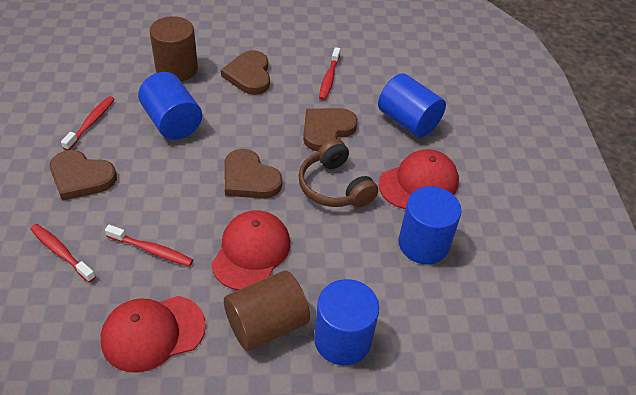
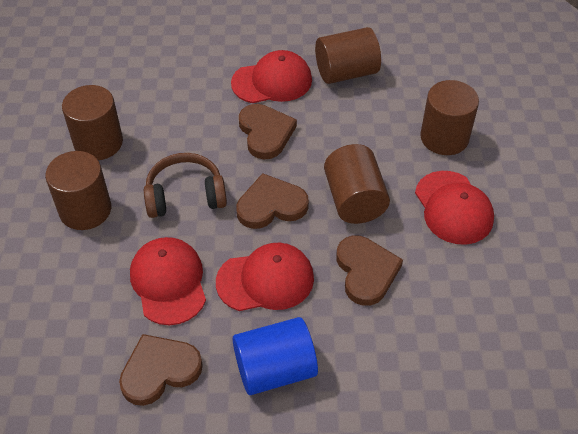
blue cylinder: [138,72,202,140] [314,279,379,365] [378,73,446,138] [398,186,462,264] = 4 -> [233,317,318,395] = 1
brown cylinder: [149,16,198,82] [224,271,310,351] = 2 -> [45,151,111,230] [62,85,123,160] [315,27,381,84] [324,144,390,224] [420,80,479,155] = 5
red cap: [101,296,206,373] [211,211,290,290] [378,149,459,209] = 3 -> [130,237,206,325] [216,243,314,311] [231,50,312,103] [415,171,494,245] = 4
red toothbrush: [30,224,96,283] [61,96,115,150] [105,225,193,266] [319,47,340,100] = 4 -> none = 0

